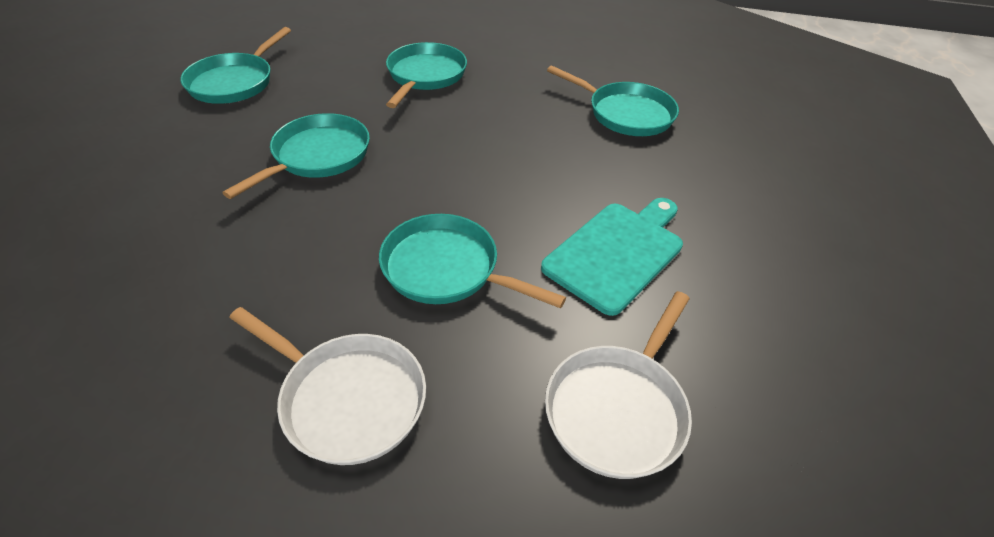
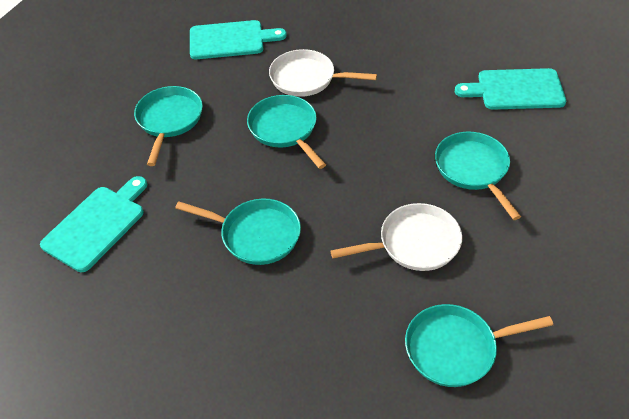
turquoise cutting board: [541,198,683,316] = 1 -> [40,176,147,272] [190,20,287,59] [455,68,566,110] = 3

